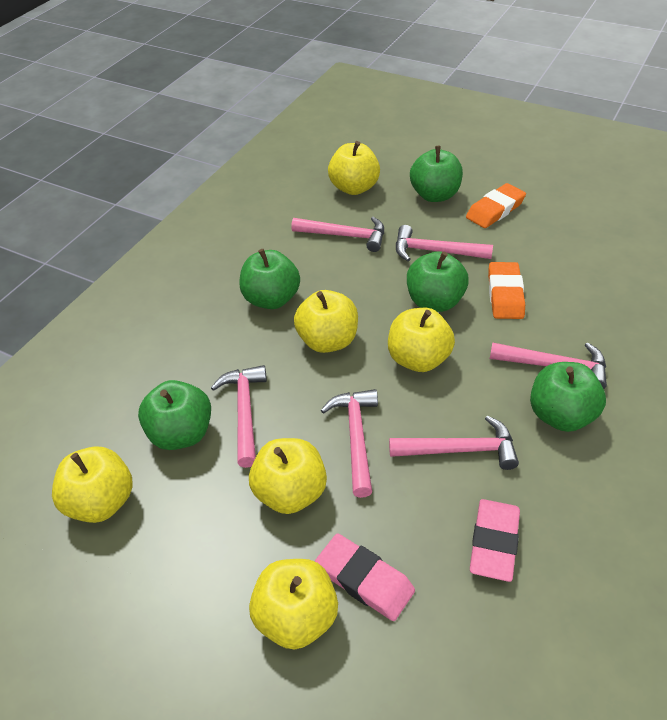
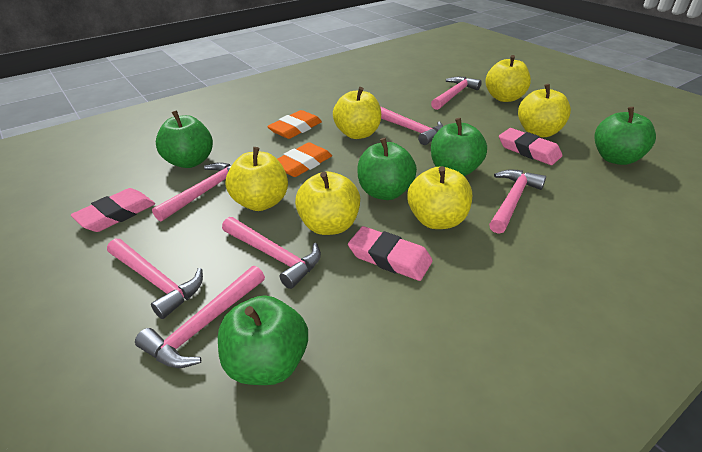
pink eraser: [315,533,415,621] [470,499,520,582] = 2 -> [71,188,155,232] [348,226,433,281] [499,128,563,165] = 3
pink hammer: [211,365,267,468] [291,217,384,252] [321,389,378,498] [389,416,519,470] [396,225,493,261] [490,342,607,389] = 6 -> [107,239,203,319] [135,266,265,368] [152,162,231,221] [222,217,321,289] [380,106,443,145] [431,77,481,110] [489,169,546,234] = 7

